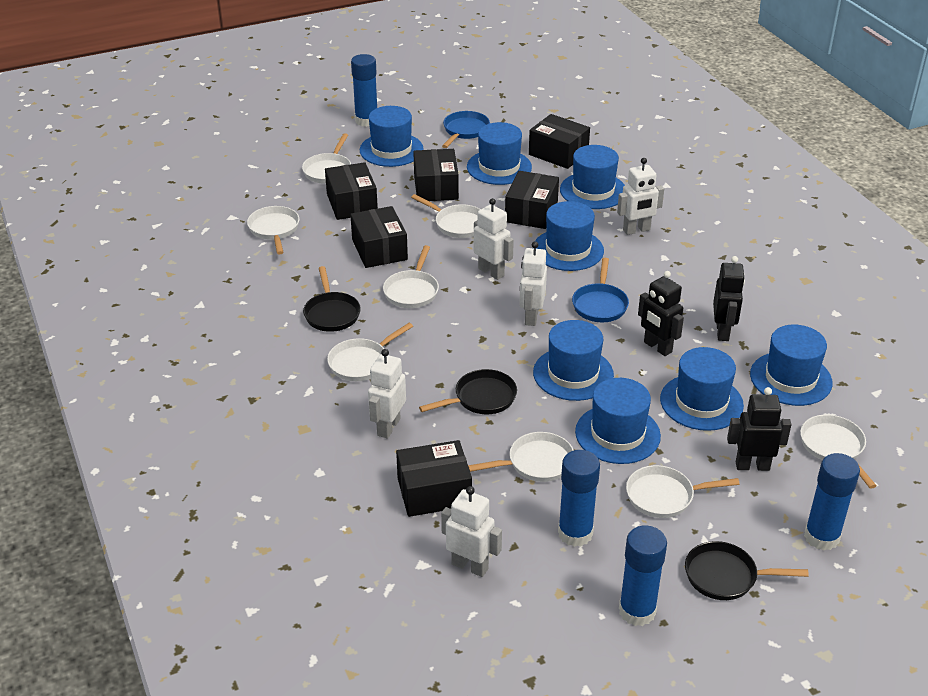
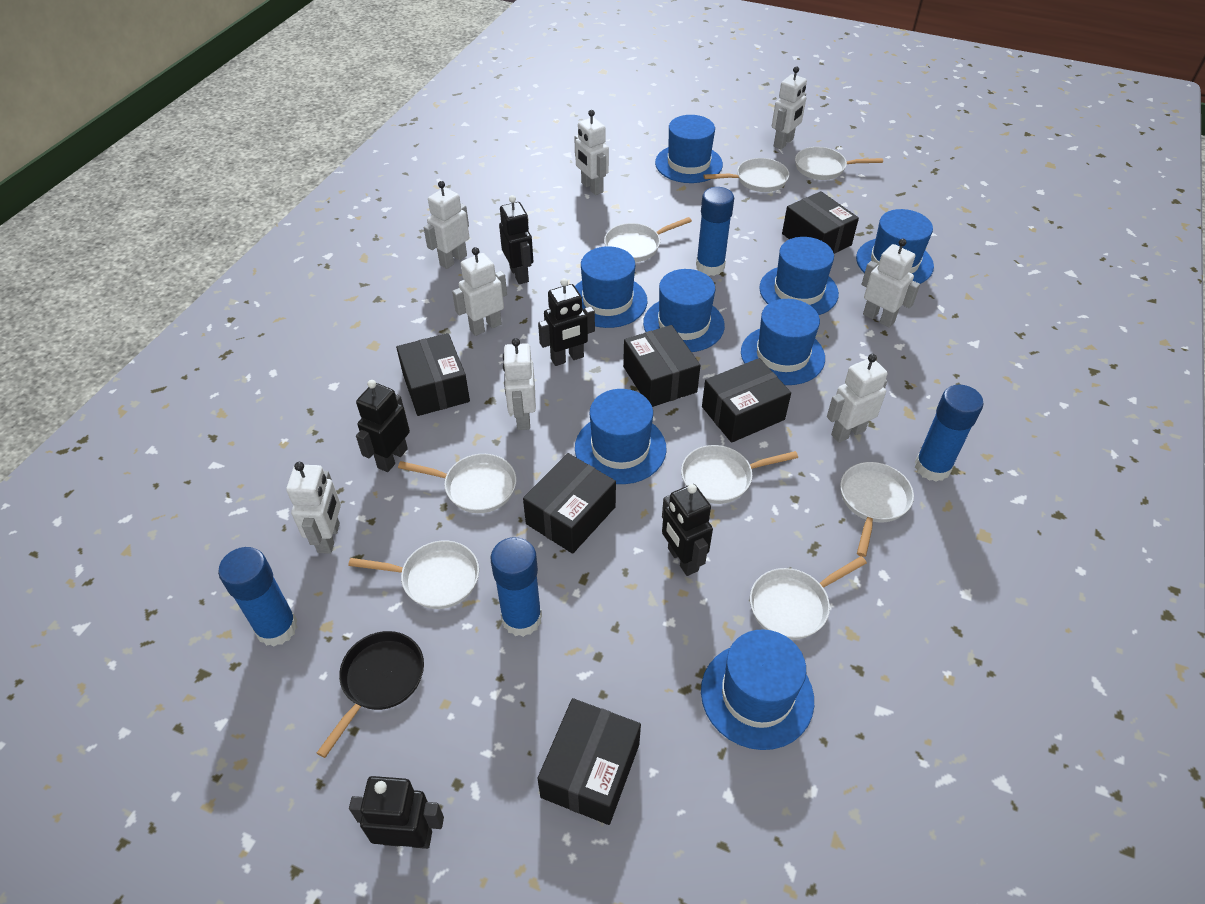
black pan: [303,266,361,332] [419,369,517,414] [685,541,809,600] = 3 -> [317,631,424,758] = 1
black robot: [638,271,684,356] [713,256,745,341] [727,387,791,471] = 3 -> [349,776,444,849] [356,380,410,472] [499,195,533,284] [538,278,595,366] [662,484,713,576] = 5
blue pan: [442,111,490,148] [572,258,629,322] = 2 -> none = 0
white robot: [368,349,406,439] [441,486,502,577] [474,198,514,280] [519,241,547,326] [617,158,664,235] = 5 -> [286,462,341,554] [424,181,469,269] [452,247,507,336] [503,338,536,430] [574,110,609,195] [772,66,807,149] [827,354,888,443] [862,239,920,328] = 8

